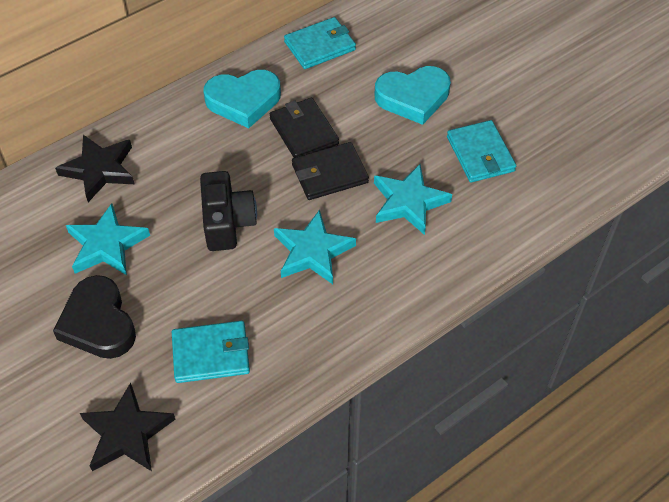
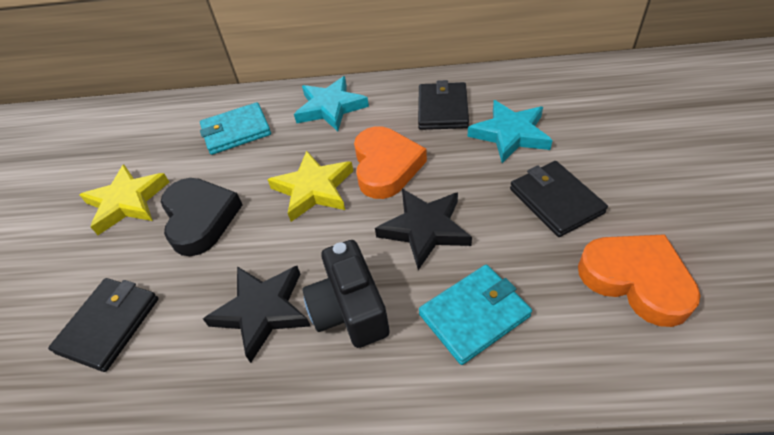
black wallet: [270,98,339,158] [292,142,369,200] = 2 -> [48,278,159,372] [418,80,469,130] [510,161,608,237] = 3
orange heart: none = 0 -> [354,126,427,199] [578,234,701,327] = 2
turquoise heart: [203,70,281,128] [374,66,451,125] = 2 -> none = 0
turquoise star: [66,203,150,275] [274,210,356,284] [374,164,452,235] = 3 -> [294,76,369,131] [468,100,553,163] = 2
turquoise wallet: [172,321,250,383] [284,17,356,69] [447,120,516,183] = 3 -> [200,102,271,155] [419,265,532,365] = 2
yellow star: none = 0 -> [80,164,169,235] [267,151,353,222] = 2

